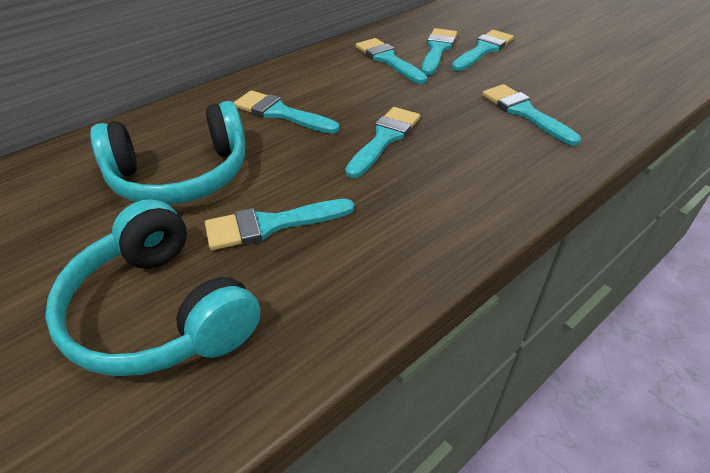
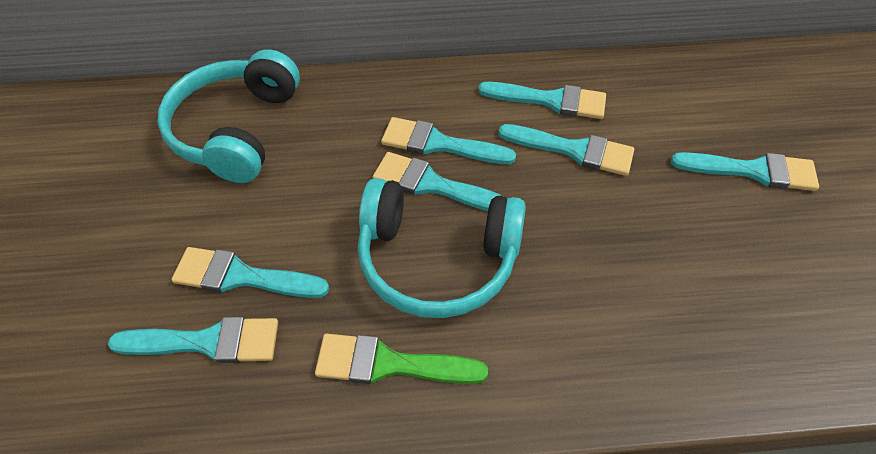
green brush: none = 0 -> [315,333,488,384] = 1

